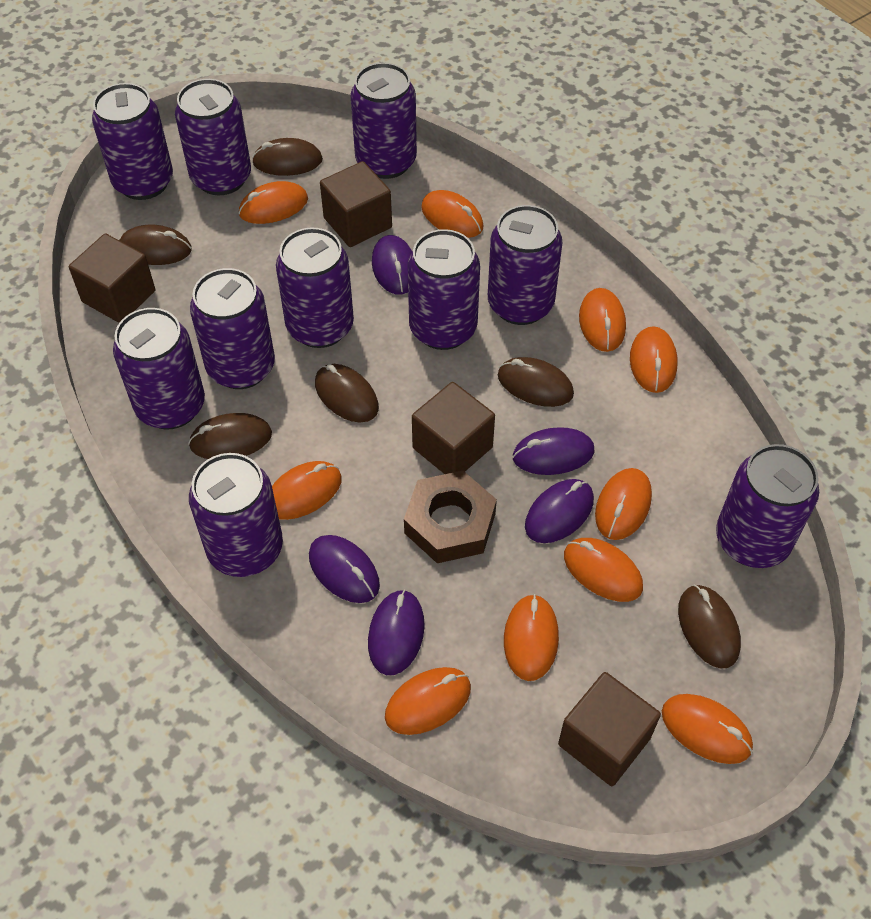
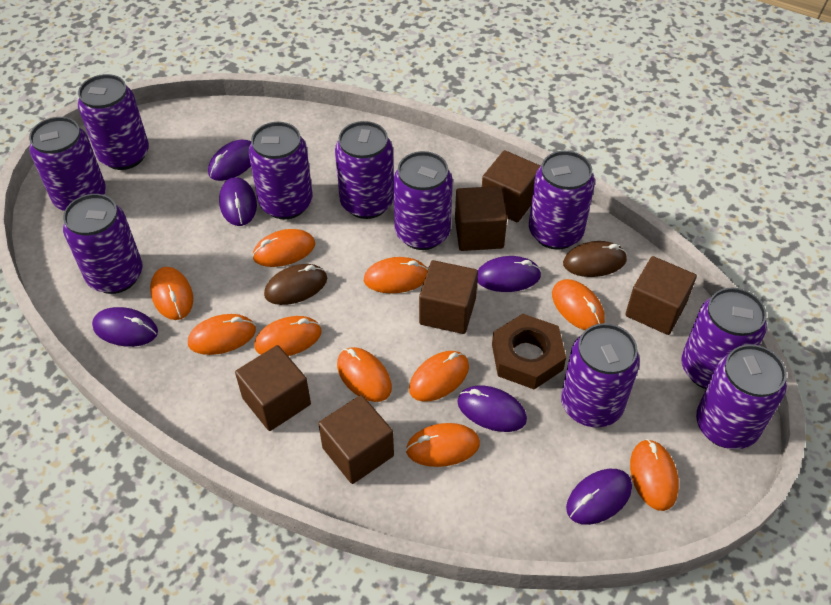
brown cube: [69,233,155,323] [320,161,392,247] [412,382,495,474] [558,672,661,786] = 4 -> [235,345,311,431] [318,395,394,484] [419,260,478,334] [455,186,507,251] [482,150,540,222] [625,256,697,335] = 6
brown mouse: [119,225,192,265] [188,413,272,459] [252,138,323,176] [315,364,379,422] [498,357,574,407] [678,585,741,669] = 6 -> [264,264,327,305] [563,241,627,277] = 2
purple mouse: [309,535,380,603] [368,590,425,675] [372,235,413,295] [513,427,594,475] [525,479,594,543] = 5 -> [92,307,158,347] [208,140,251,181] [219,177,257,226] [457,386,527,432] [477,256,541,292] [566,469,632,525] = 6

